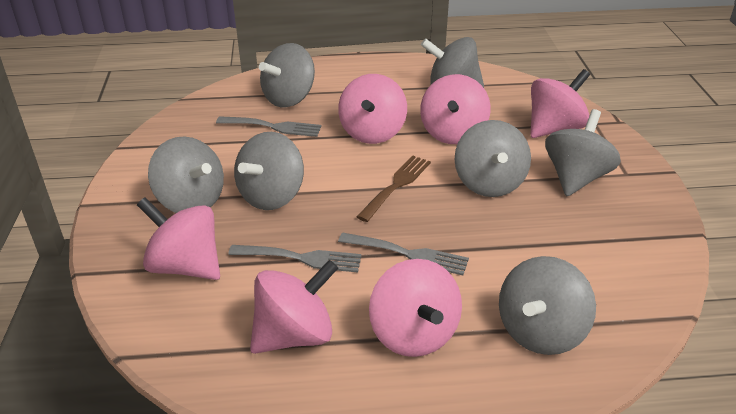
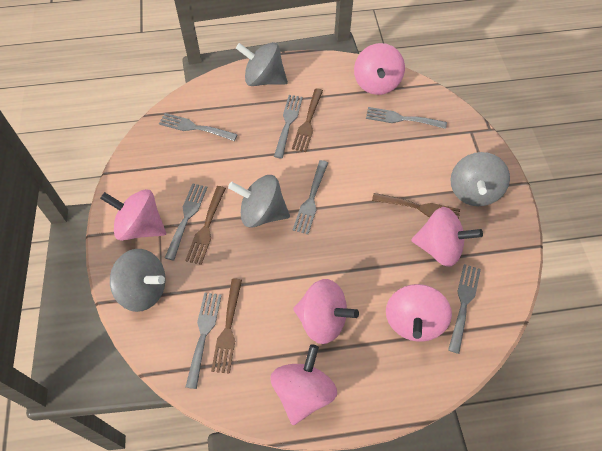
brown fork: [357,156,431,222] = 1 -> [185,186,226,265] [211,279,242,374] [292,88,323,152] [372,193,460,219] = 4
grey fork: [216,116,322,137] [228,245,362,272] [338,232,469,275] = 3 -> [159,113,238,141] [165,183,208,260] [186,292,222,389] [274,95,303,159] [293,160,328,234] [366,107,447,129] [448,264,481,354] = 7
grey spinning top: [148,137,224,213] [234,132,304,210] [259,43,315,107] [421,37,484,88] [454,120,531,197] [499,256,596,355] [545,109,621,196] = 7 -> [110,249,166,312] [228,175,290,227] [236,42,288,86] [450,152,510,206] = 4

